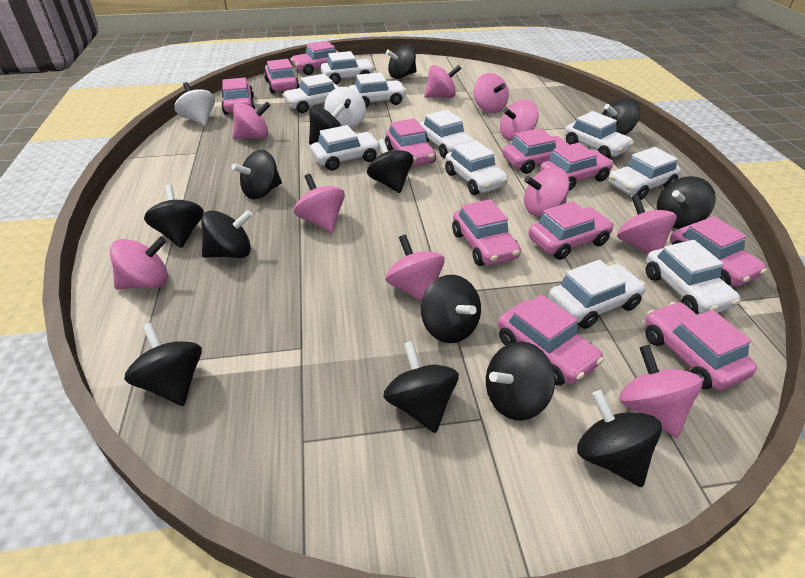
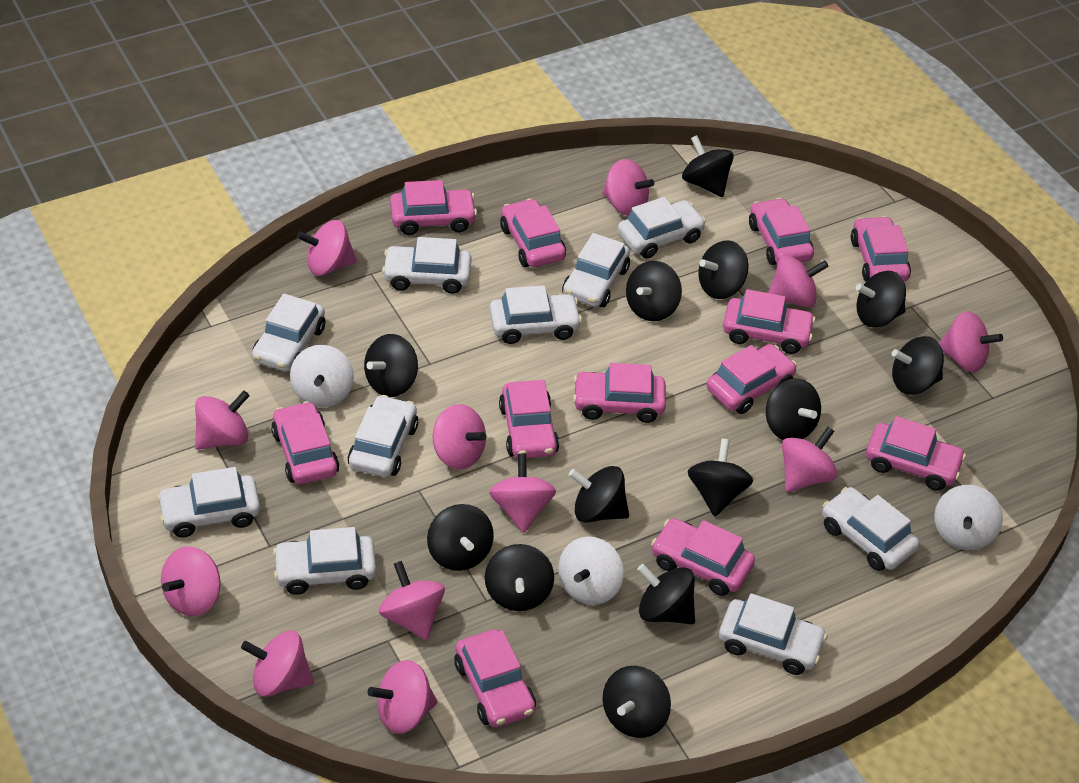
pink car: [221,78,255,115] [264,59,299,94] [290,41,338,75] [385,118,436,167] [452,199,521,266] [498,295,604,386] [503,128,570,174] [528,201,614,260] [540,143,613,191] [645,302,757,390] [670,216,767,287] = 11 -> [271,401,339,484] [390,180,477,235] [454,629,536,727] [499,380,559,458] [500,199,566,267] [573,363,666,423] [651,518,755,596] [706,344,797,414] [723,289,815,354] [749,198,814,265] [851,216,911,282] [866,416,966,491] = 12
pink spinning top: [109,236,168,289] [233,102,271,139] [294,174,345,233] [385,235,445,301] [424,65,461,98] [474,73,509,113] [500,99,538,141] [524,167,570,216] [617,195,677,254] [619,345,703,438] = 10 -> [161,547,221,616] [195,391,250,450] [241,630,314,697] [297,220,357,276] [368,660,437,734] [379,561,445,640] [433,404,486,470] [489,454,556,533] [602,159,654,216] [768,255,829,307] [782,427,838,492] [939,311,1003,372] = 12
white spinning top: [174,82,215,126] [324,87,366,128] = 2 -> [290,345,354,408] [558,537,624,605] [934,485,1003,550] = 3

